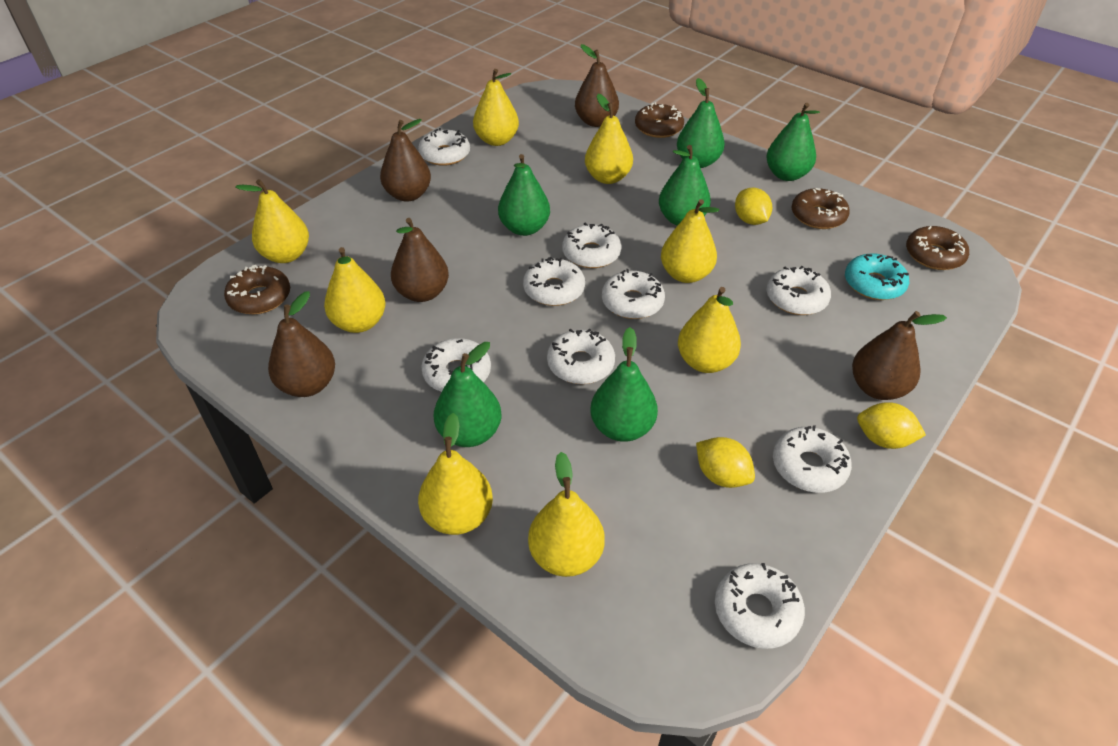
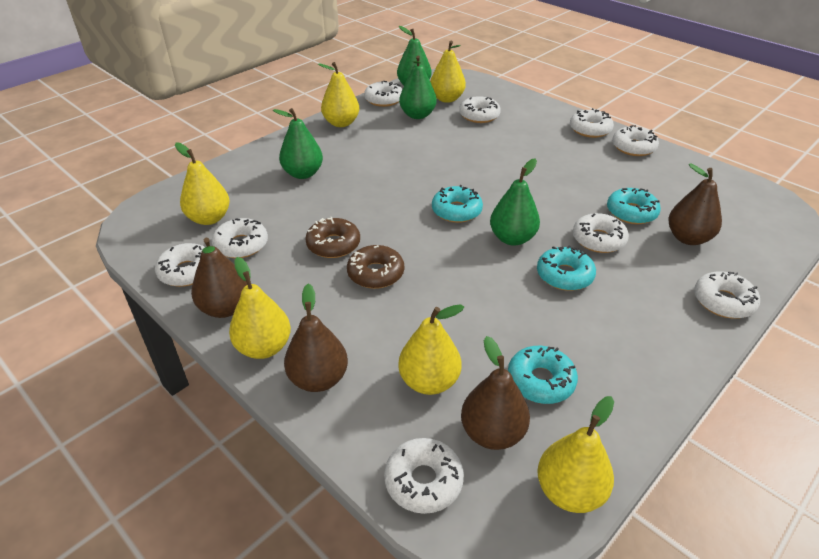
brown donut: [224,265,290,314] [635,102,684,138] [791,188,850,229] [906,226,969,270] = 4 -> [305,217,360,258] [347,245,404,289] = 2
brown pear: [268,291,335,397] [380,119,431,202] [391,218,449,302] [575,44,619,127] [852,311,947,400] = 5 -> [191,238,247,318] [284,284,348,392] [461,336,530,450] [668,164,722,245] = 4
green pear: [434,342,502,447] [498,154,550,236] [590,327,658,442] [659,145,711,226] [677,78,725,168] [766,103,820,181] = 6 -> [273,108,323,179] [397,26,432,85] [399,56,437,119] [490,158,540,246] = 4
turquoise donut: [845,253,909,300] = 1 -> [432,185,483,223] [508,346,578,404] [537,246,596,291] [607,188,661,224] = 4
yellow lemon: [696,437,755,488] [735,188,772,225] [857,402,926,449] = 3 -> none = 0
yellow pear: [235,179,309,263] [324,247,385,333] [418,413,493,535] [473,69,519,146] [528,452,605,577] [585,94,633,184] [661,199,719,283] [678,287,741,373] = 8 -> [175,143,230,225] [229,257,291,359] [318,62,359,127] [398,304,464,395] [430,41,466,103] [538,396,614,513] = 6

